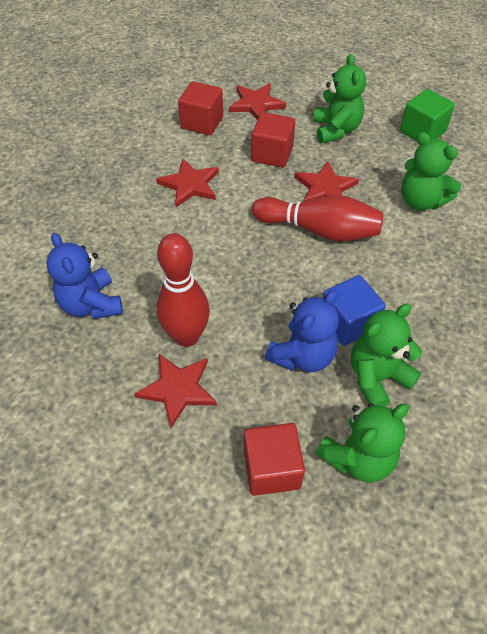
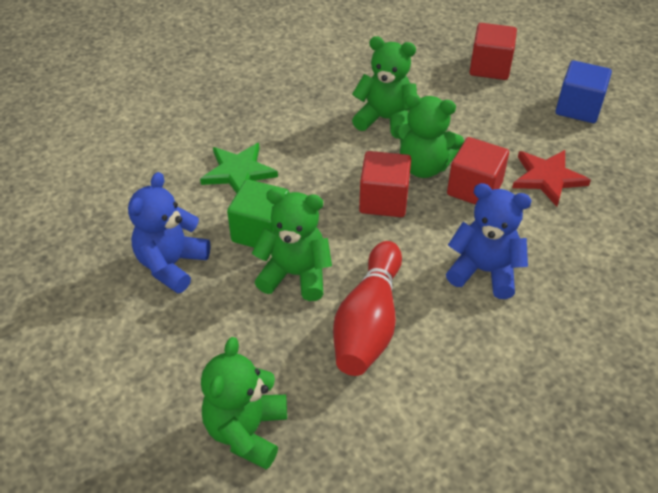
green star: none = 0 -> [200,143,278,193] = 1
red bowling pin: [156,233,210,347] [252,196,384,242] = 2 -> [333,241,402,376] = 1
red star: [134,354,217,428] [156,159,219,207] [229,83,286,120] [294,161,359,201] = 4 -> [512,150,591,207] = 1

